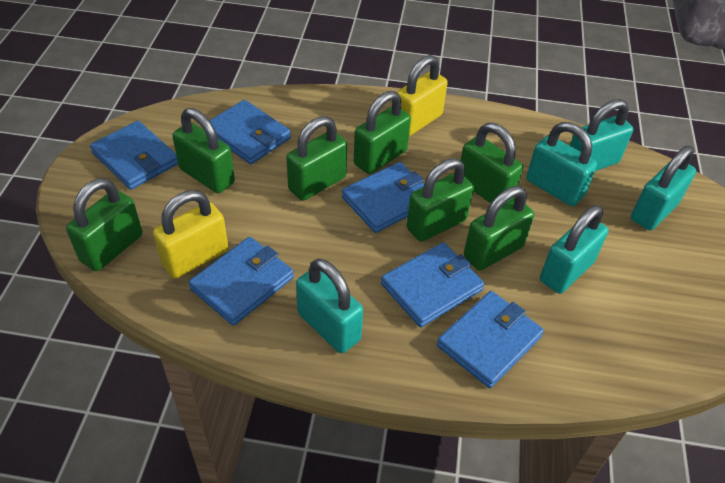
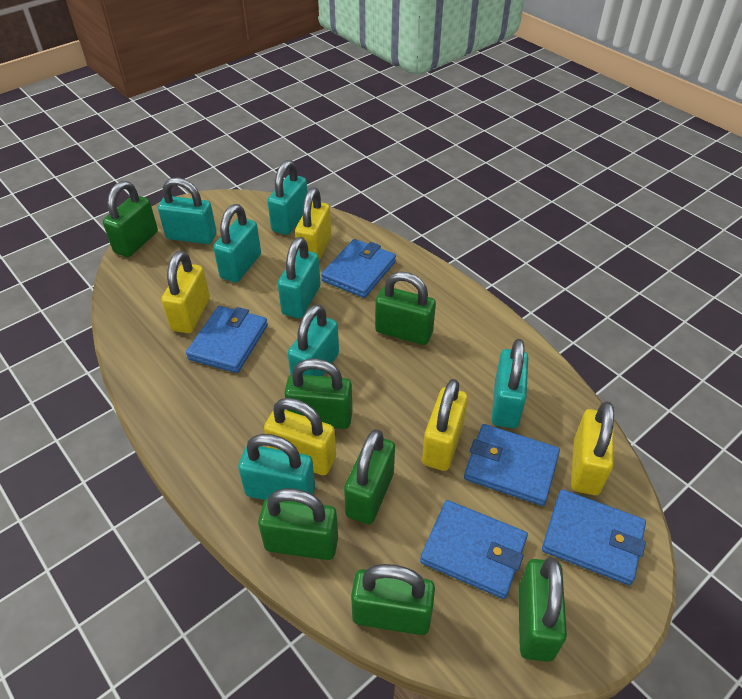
blue wallet: [90,121,178,190] [189,237,294,326] [209,100,291,164] [342,162,424,233] [381,242,484,327] [437,291,544,388] = 6 -> [186,306,268,373] [321,239,396,298] [420,500,528,599] [464,424,560,506] [542,489,646,585] = 5
turquoise padlock: [296,259,363,353] [526,122,597,206] [540,205,609,294] [570,99,633,171] [631,146,696,230] = 5 -> [158,178,217,244] [213,204,261,282] [238,434,315,500] [267,160,307,235] [278,237,321,318] [288,304,339,376] [492,339,528,428] = 7
yellow padlock: [153,190,228,278] [397,55,448,136] = 2 -> [162,251,210,333] [264,398,336,475] [295,188,331,261] [422,379,468,471] [571,401,614,495] = 5

